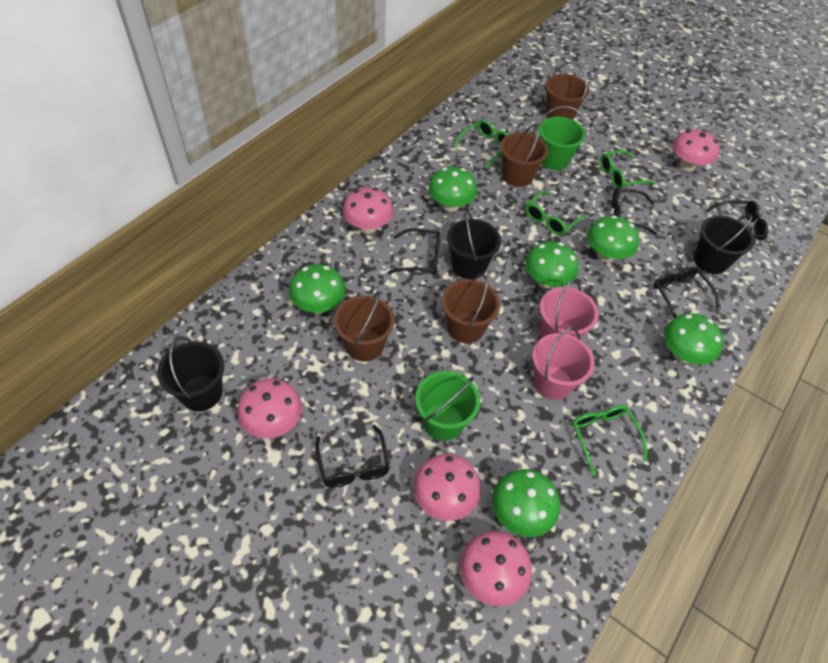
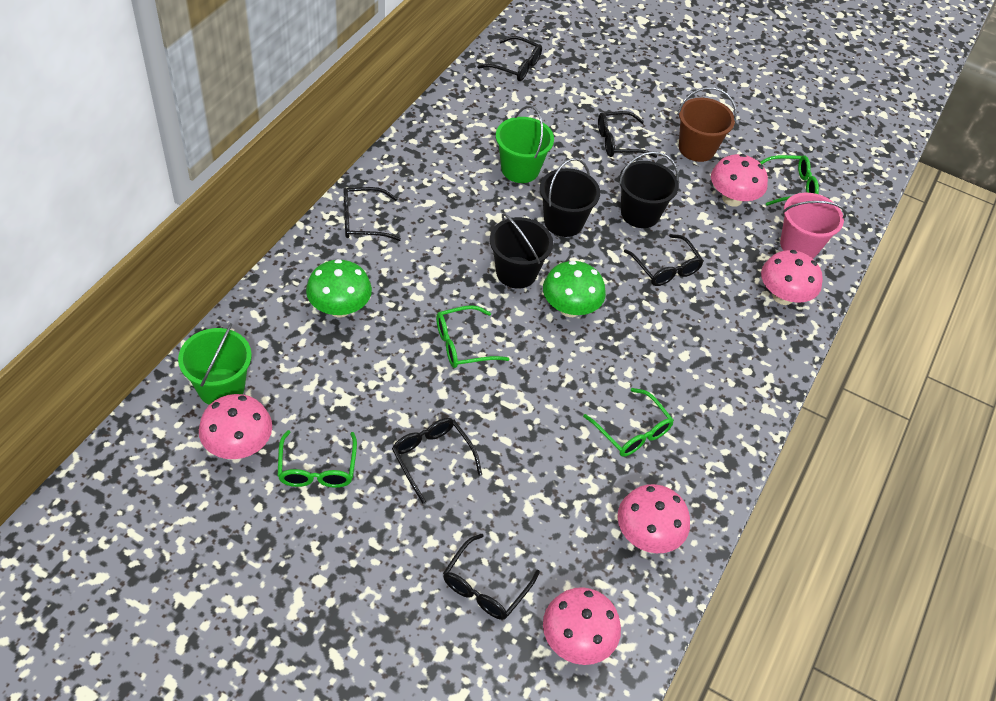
black glasses: [315,425,390,488] [389,228,440,275] [612,187,657,235] [653,266,720,318] [706,200,768,241] = 5 -> [344,187,401,241] [392,418,482,503] [443,534,540,620] [477,36,542,81] [598,111,657,158] [624,234,704,286] = 6
brown bucket: [334,292,394,362] [442,274,500,343] [500,124,548,187] [545,62,589,120] = 4 -> [678,87,737,162] = 1
green mushroom: [289,264,346,314] [428,167,477,212] [492,469,560,537] [525,241,579,289] [587,215,639,262] [664,313,723,365] = 6 -> [306,259,372,317] [543,261,606,317] = 2
pink bucket: [533,328,595,400] [540,280,599,339] = 2 -> [780,193,846,258] = 1

